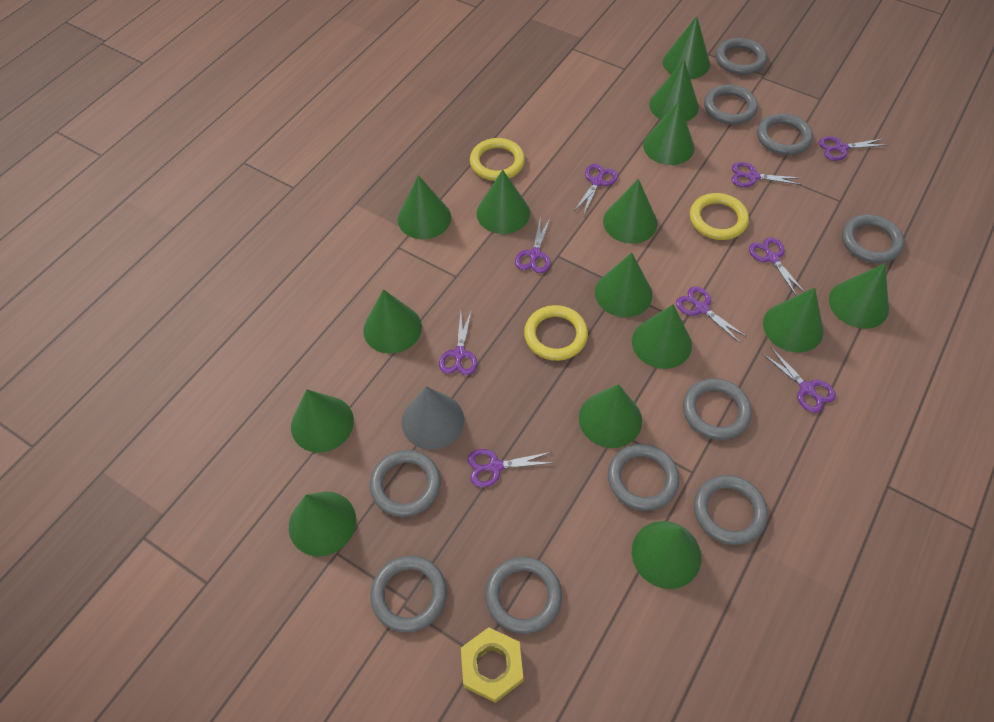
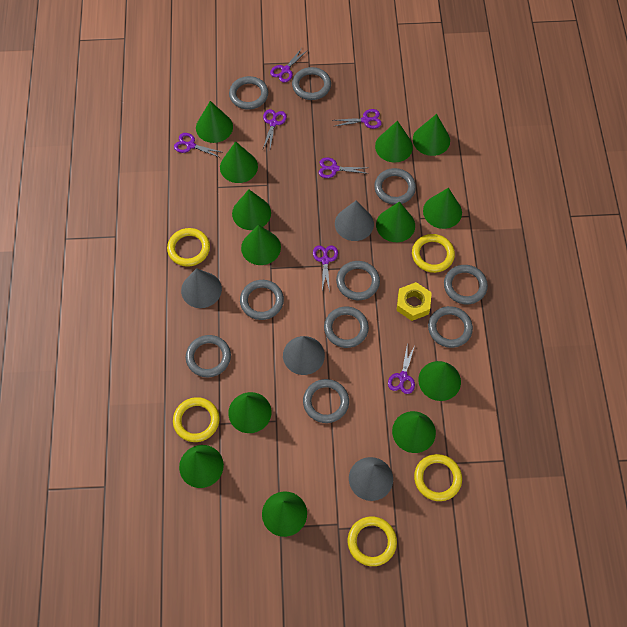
green cone: [289,491,356,556] [291,389,354,453] [363,289,422,354] [398,175,451,239] [477,170,530,234] [579,384,642,448] [595,253,652,317] [603,179,657,244] [632,304,692,369] [632,521,701,589] [643,101,694,165] [649,60,699,122] [663,16,710,79] [763,288,823,352] [829,264,889,329] = 15 -> [179,445,224,488] [196,101,233,143] [220,141,258,183] [228,392,272,433] [232,189,271,230] [241,225,281,265] [262,491,307,537] [375,121,413,163] [376,201,415,242] [392,411,436,453] [413,114,450,156] [418,361,461,401] [423,188,462,229] = 13
grey cone: [402,386,464,450] = 1 -> [181,268,222,308] [283,336,325,375] [335,200,374,241] [349,457,393,501] = 4
purple scissors: [439,309,477,375] [468,449,552,487] [515,216,551,273] [574,164,618,213] [676,287,747,343] [732,162,802,187] [749,237,805,296] [762,348,836,413] [819,136,885,161] = 9 -> [174,133,221,157] [263,109,287,148] [270,48,306,82] [313,246,338,292] [319,158,369,178] [333,109,382,129] [388,342,415,394] = 7
yellow ring: [470,138,525,181] [524,305,588,361] [690,193,749,240] = 3 -> [167,228,210,267] [173,397,220,442] [348,517,397,566] [412,234,455,273] [414,454,462,501] = 5

